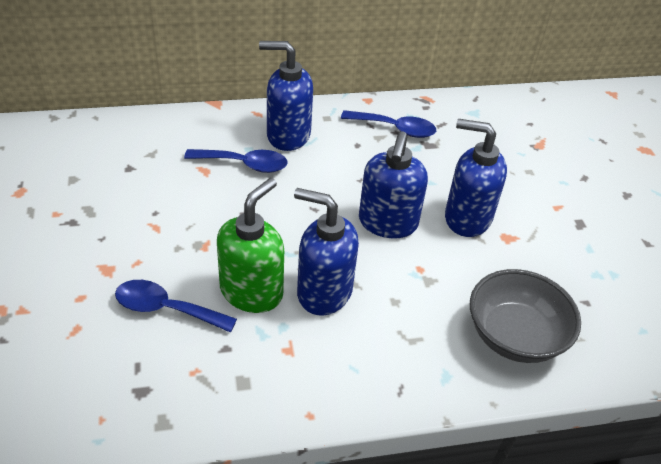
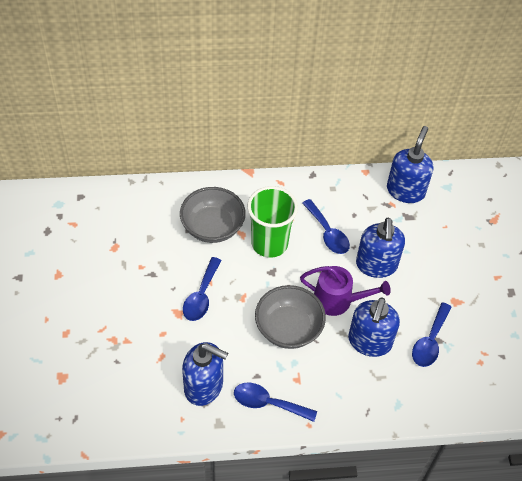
blue spoon: [115,280,237,333] [184,149,288,173] [341,110,436,138] = 3 -> [183,257,222,321] [234,383,317,422] [302,199,350,254] [412,302,452,367] = 4
green cup: none = 0 -> [247,186,298,258] = 1
green soap dispenser: [217,178,284,313] = 1 -> none = 0
grey bowl: [470,269,581,363] = 1 -> [180,187,246,243] [255,285,326,349] = 2
purple watering can: none = 0 -> [300,266,391,316] = 1

